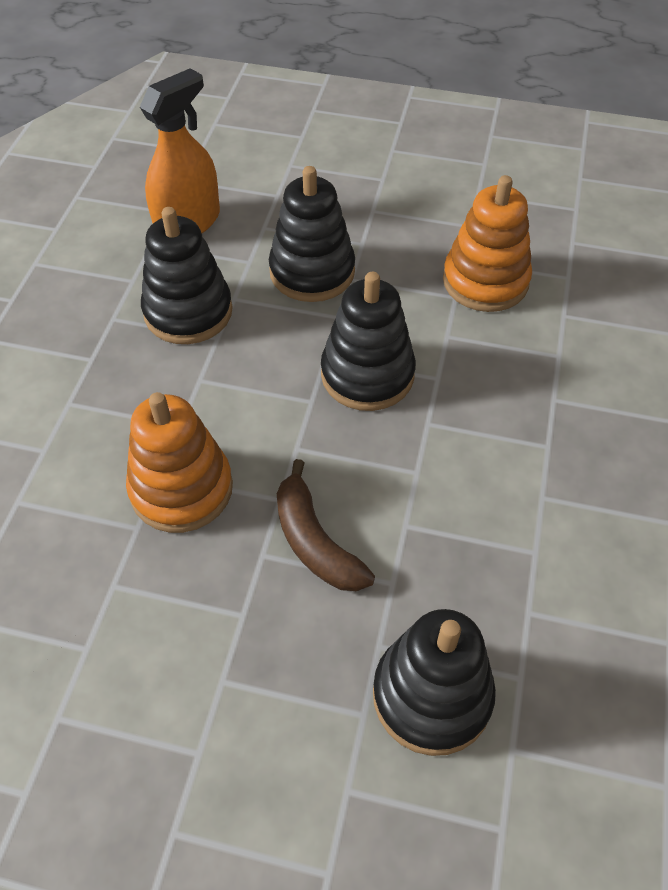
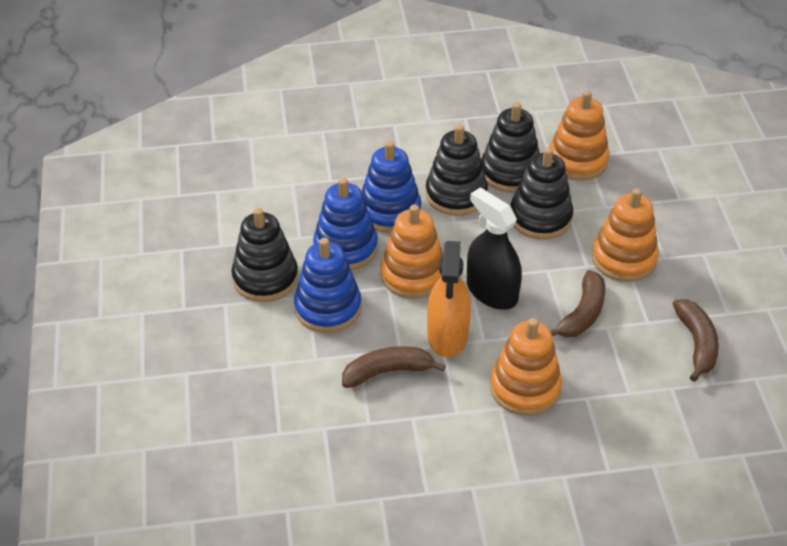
black spray bottle: none = 0 -> [467,188,522,310] = 1
blue stacking toy: none = 0 -> [294,238,362,333] [313,178,378,270] [362,141,421,233] = 3
brown banana: [277,459,375,591] = 1 -> [342,346,446,388] [550,270,605,338] [673,299,719,382] = 3
orange stacking toy: [126,392,233,533] [443,175,532,312] = 2 -> [381,204,443,299] [490,318,562,416] [549,90,609,181] [592,188,659,282] = 4

